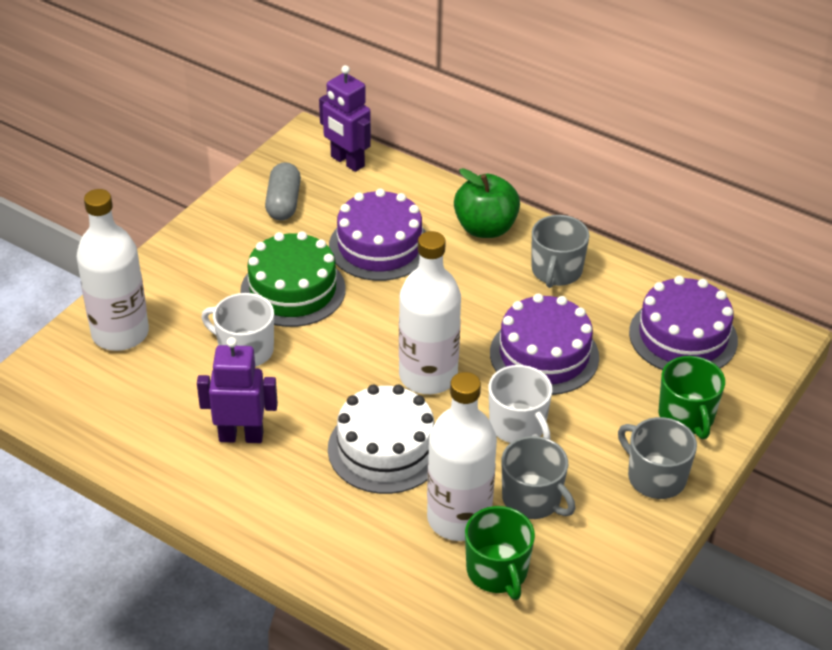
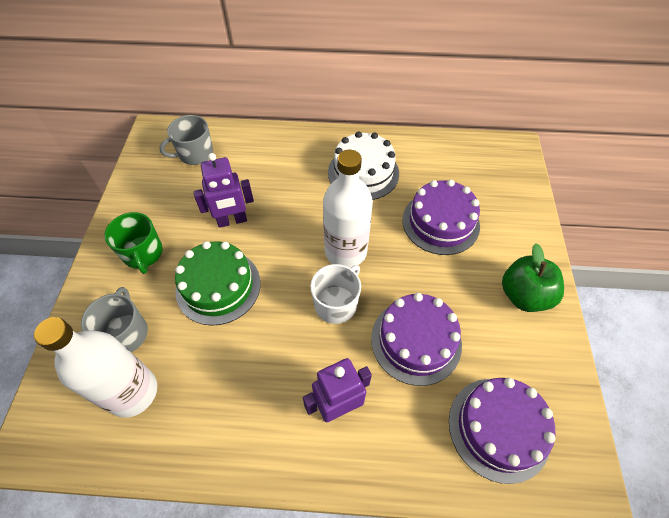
green mug: [465,506,535,600] [659,356,725,439] = 2 -> [104,212,163,274] = 1
grey capsule: [265,162,301,221] = 1 -> none = 0
grey mug: [501,436,575,519] [532,215,590,288] [618,417,697,499] = 3 -> [81,287,148,352] [160,115,213,165] = 2
white bottle: [76,189,149,351] [399,231,461,394] [427,372,497,541] = 3 -> [34,317,157,418] [323,150,373,268] = 2
white mug: [201,293,274,367] [489,365,552,443] = 2 -> [310,264,361,324] = 1

